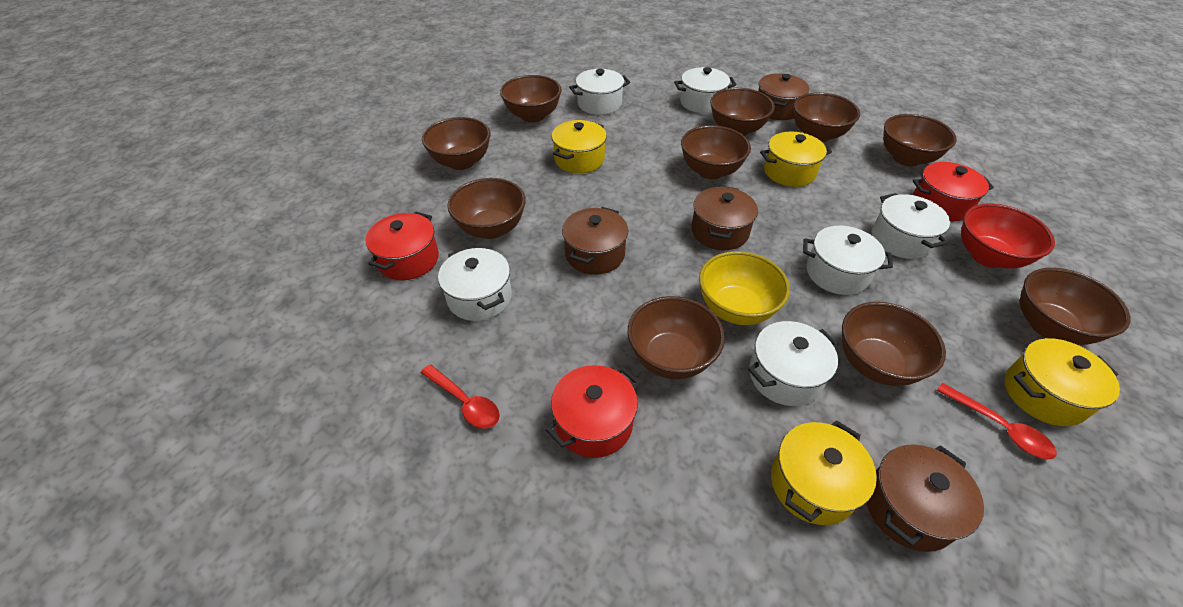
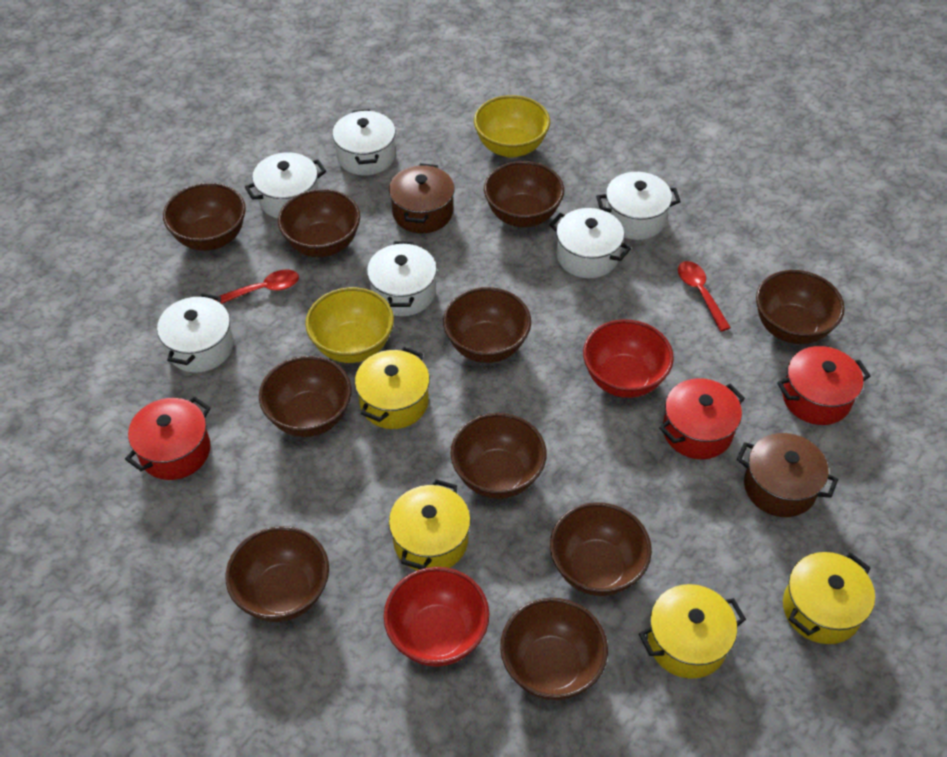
brown pot: [562,207,628,275] [691,186,758,250] [758,73,809,120] [867,444,984,552] = 4 -> [389,163,455,233] [737,433,838,517] = 2
red bowl: [961,204,1055,269] = 1 -> [384,567,489,667] [583,319,674,398] = 2
yellow bowl: [699,251,790,325] = 1 -> [305,287,394,363] [474,95,550,158] = 2

